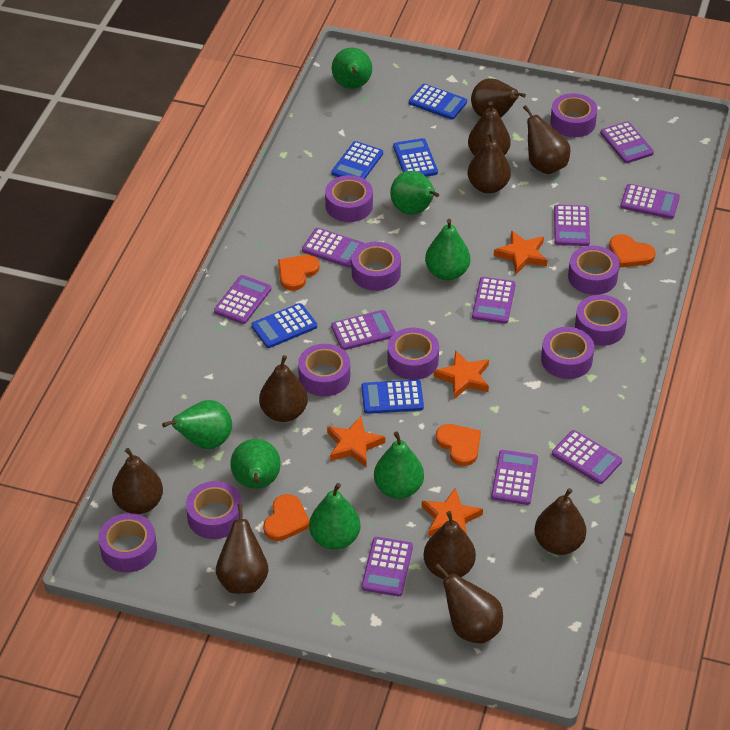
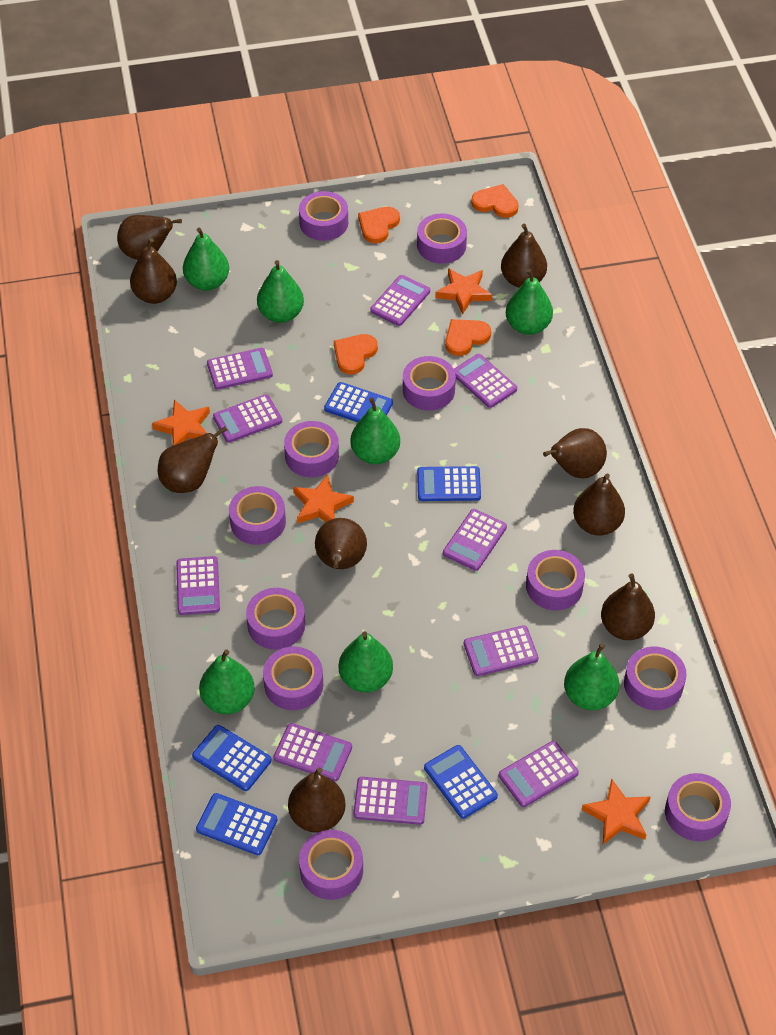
brown pear: [112,448,163,514] [216,503,269,594] [259,355,308,422] [423,511,476,579] [435,564,503,644] [468,101,511,156] [468,131,511,194] [471,78,526,118] [523,105,570,174] [534,488,586,555] = 10 -> [117,215,182,260] [130,238,177,304] [158,426,227,493] [288,768,346,833] [315,518,367,569] [501,224,547,288] [543,428,607,478] [573,473,625,536] [601,573,655,640] = 9
purple tape: [98,513,157,573] [186,481,243,539] [298,344,350,397] [325,175,373,222] [352,242,401,291] [387,328,439,380] [541,327,594,379] [550,93,597,137] [568,246,619,295] [575,295,628,346] = 10 -> [229,486,286,545] [246,588,305,650] [263,646,323,710] [284,421,339,477] [299,191,348,241] [299,830,363,900] [403,356,456,411] [417,213,467,264] [526,550,585,610] [624,646,686,710] [665,773,731,841] = 11

